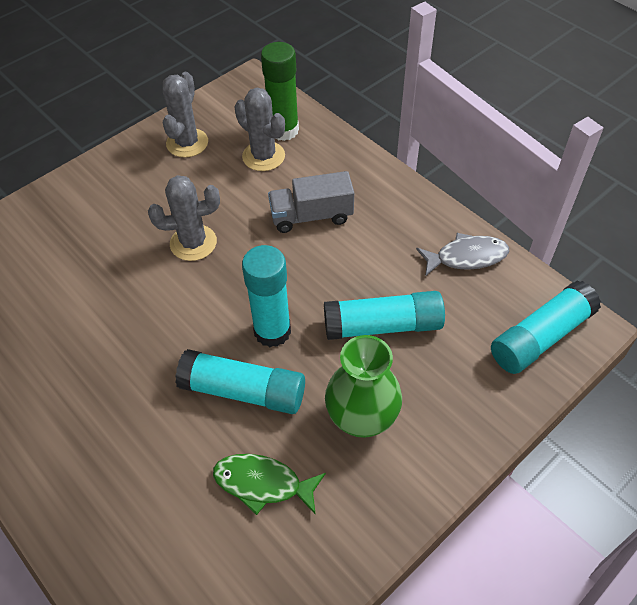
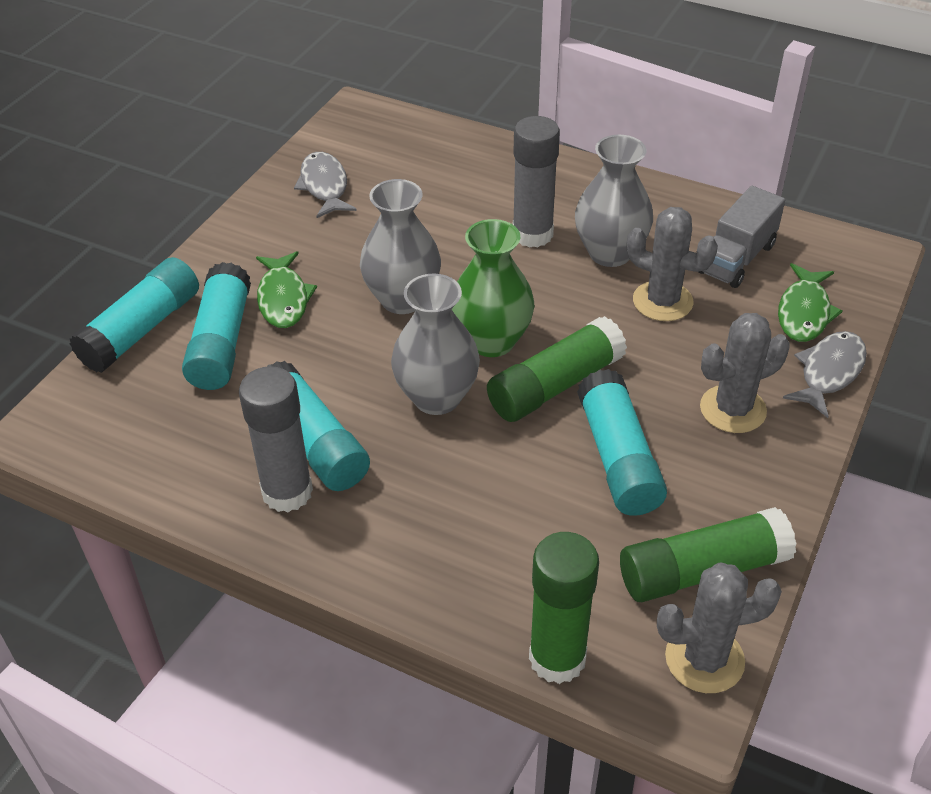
green fish: [213,454,326,515] = 1 -> [256,251,317,328] [778,263,843,342] = 2
green glue stick: [261,42,299,141] = 1 -> [487,316,627,422] [529,532,599,684] [620,507,797,602] = 3
grey fish: [416,233,509,276] = 1 -> [294,152,357,218] [783,331,867,418] = 2
grey glue stick: none = 0 -> [239,366,313,512] [513,116,560,248] = 2
grey vase: none = 0 -> [360,179,441,314] [391,274,480,415] [575,135,653,267] = 3

